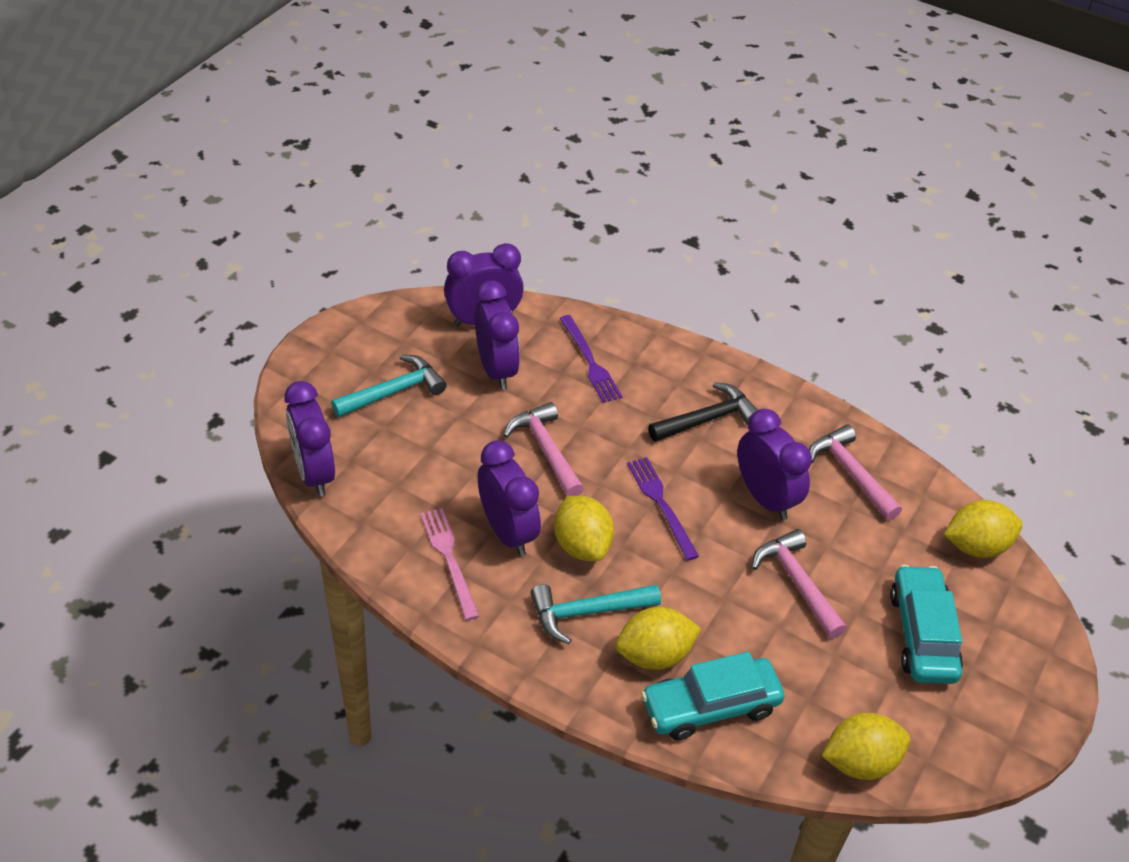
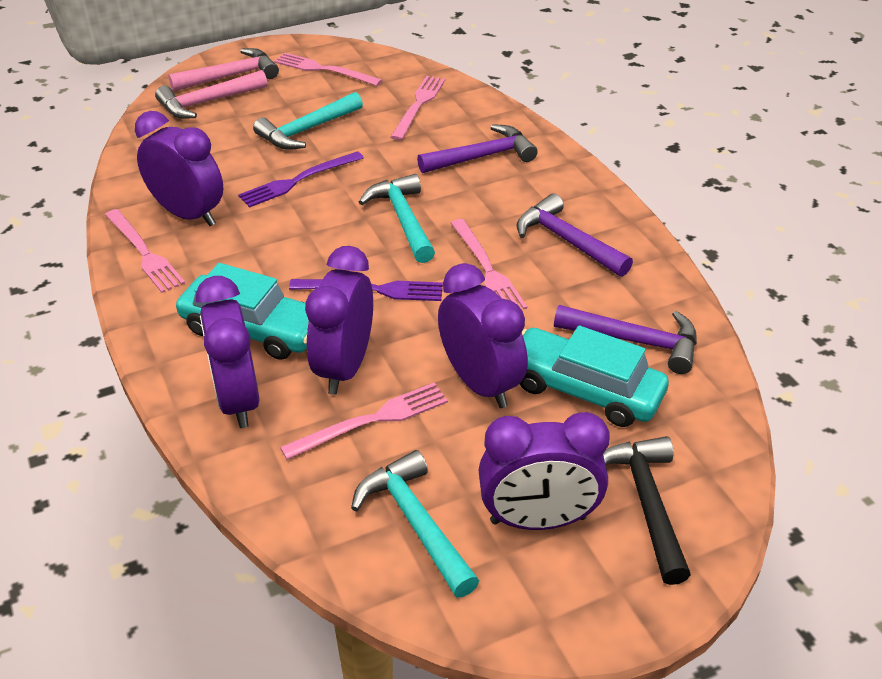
pink fork: [420,508,479,620] = 1 -> [105,209,185,293] [274,53,382,86] [280,382,448,460] [391,76,445,140] [451,219,527,309] = 5
pink hammer: [503,402,584,496] [752,529,847,639] [809,424,902,521] = 3 -> [155,70,268,119] [168,48,279,92] = 2
purple hammer: none = 0 -> [417,124,538,173] [517,193,633,277] [554,305,697,374] = 3
turquoise hammer: [331,355,447,417] [531,584,661,644] = 2 -> [253,92,363,150] [351,450,479,598] [359,174,435,263] = 3
yellow lemon: [554,496,614,561] [616,607,701,670] [822,713,910,780] [944,500,1023,558] = 4 -> none = 0

